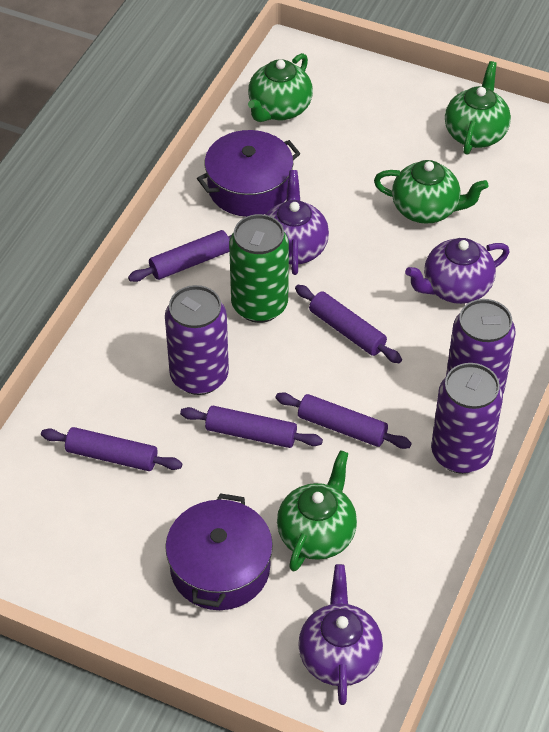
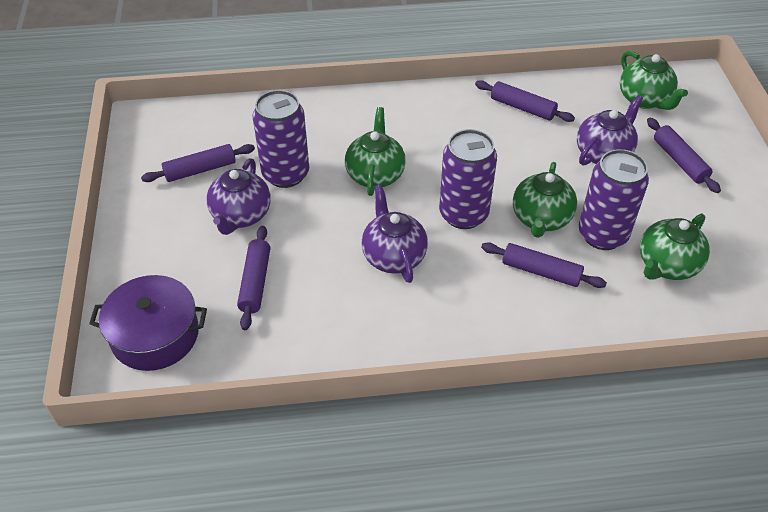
green can: [229,214,289,323] = 1 -> none = 0
purple pot: [165,493,273,610] [197,130,301,217] = 2 -> [89,275,207,371] = 1

